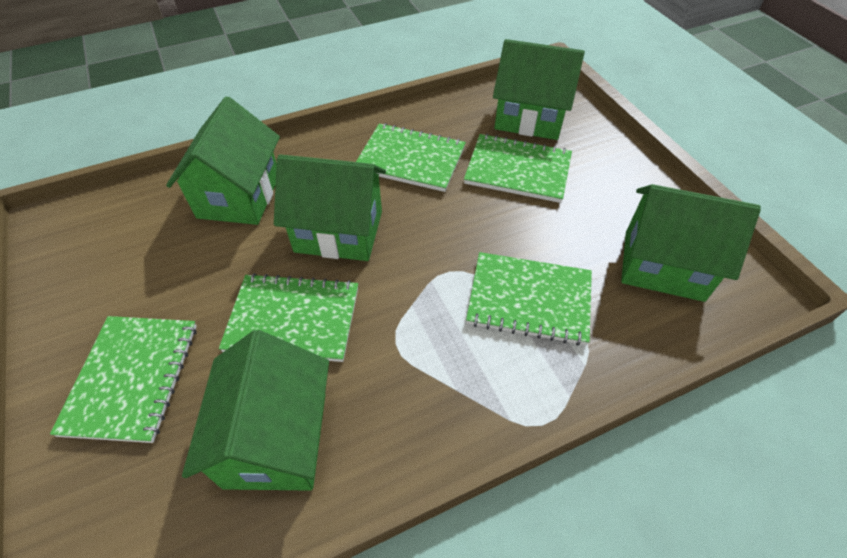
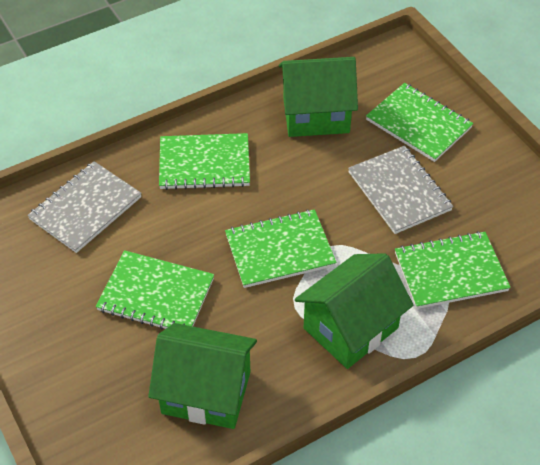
green house: [166,97,280,225] [182,330,329,491] [274,154,386,261] [493,39,585,140] [621,184,761,302] = 5 -> [148,323,257,429] [279,57,358,137] [295,253,413,369] = 3
grey notebook: none = 0 -> [27,161,142,253] [348,146,453,234] = 2

